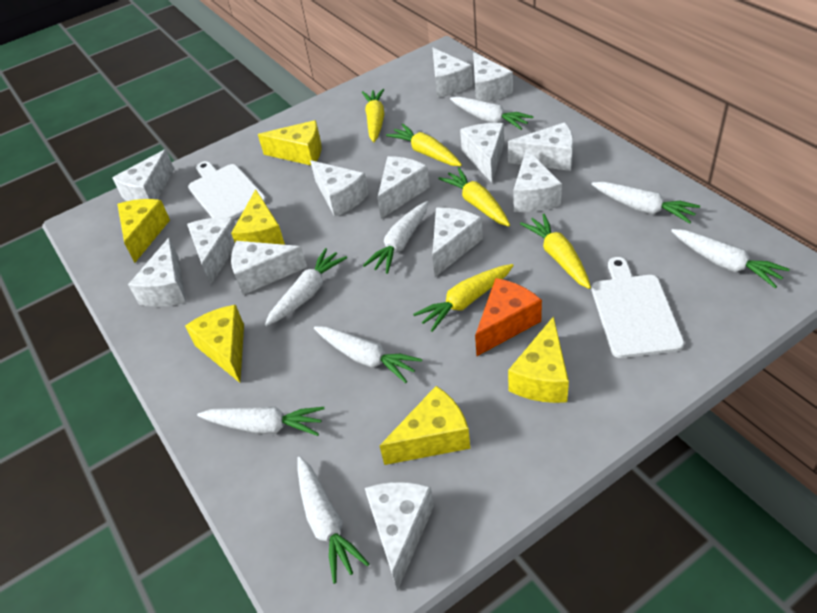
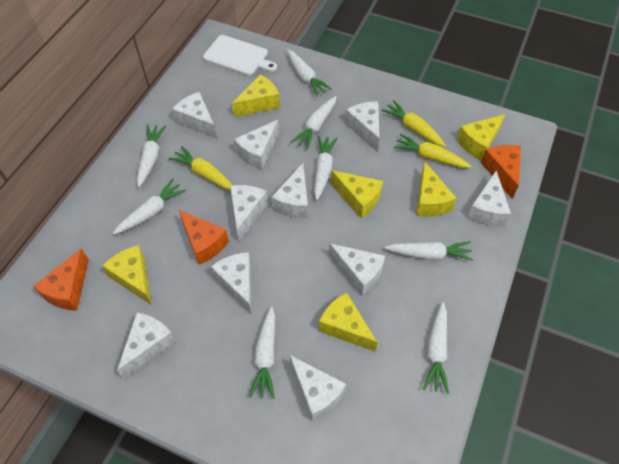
orange cheese: [475,278,542,356] = 1 -> [33,248,89,311] [179,210,229,265] [481,145,521,199] = 3
white cheese: [112,149,174,201] [128,238,186,307] [187,218,236,285] [231,241,307,295] [310,160,369,217] [365,482,434,591] [377,156,430,219] [432,208,483,277] [433,48,473,97] [460,123,504,183] [473,52,513,102] [508,122,573,171] [513,148,562,212] = 13 -> [117,312,176,379] [172,92,217,139] [211,252,251,314] [230,185,268,242] [234,120,279,170] [271,163,308,218] [289,355,346,421] [329,243,385,296] [345,101,380,152] [467,170,511,226] = 10
white cutting board: [188,161,266,219] [591,257,684,358] = 2 -> [203,35,277,76] = 1
yellow carrot: [362,89,384,142] [386,124,462,166] [413,264,514,332] [438,168,510,226] [520,214,591,289] = 5 -> [168,146,232,190] [381,100,446,147] [394,134,471,168] = 3

